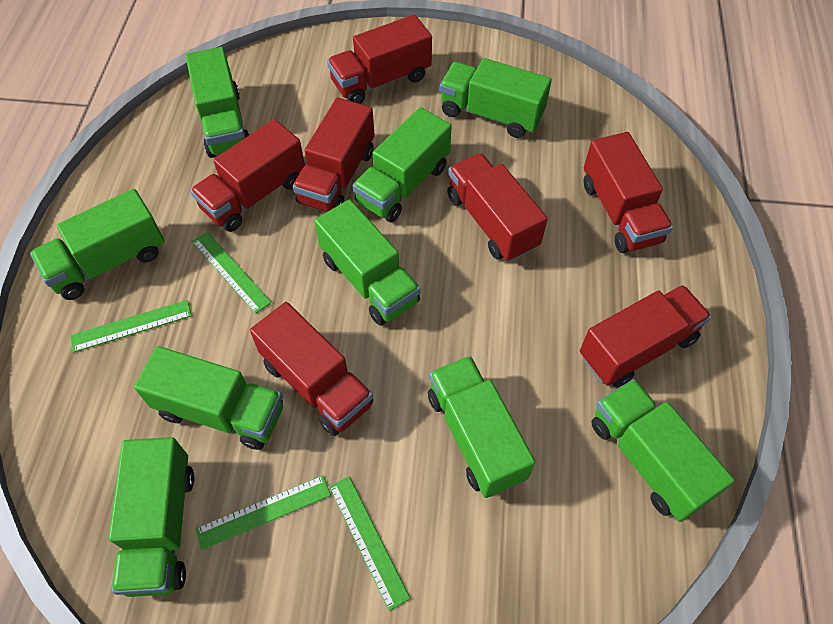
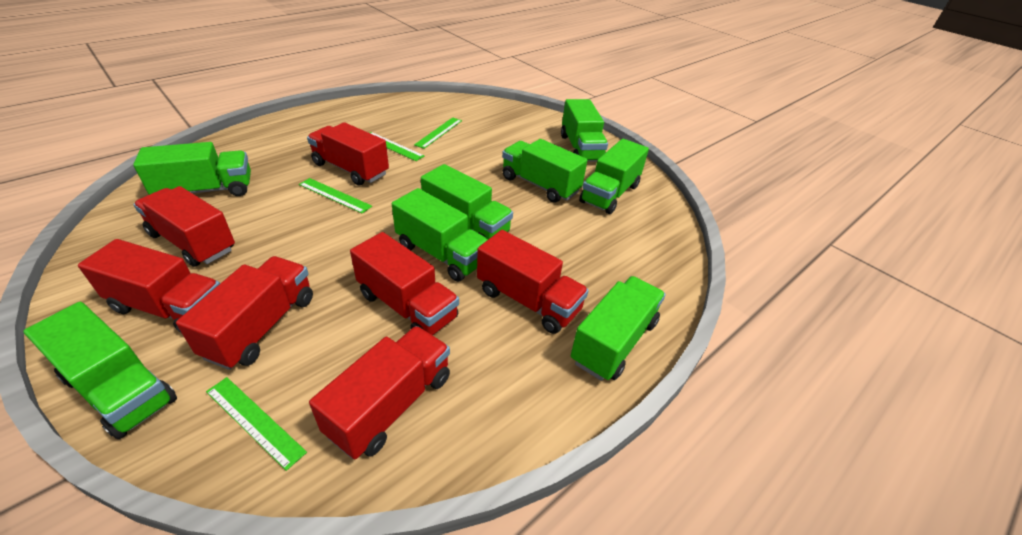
green truck: [30,189,164,300] [109,437,194,597] [134,346,283,450] [186,47,250,158] [315,199,421,326] [353,107,452,223] [428,356,536,498] [440,58,552,138] [591,379,735,522] = 9 -> [23,302,177,439] [133,142,251,196] [392,188,488,282] [421,164,513,239] [502,139,587,203] [561,99,608,162] [570,276,666,381] [579,139,649,214] = 8

